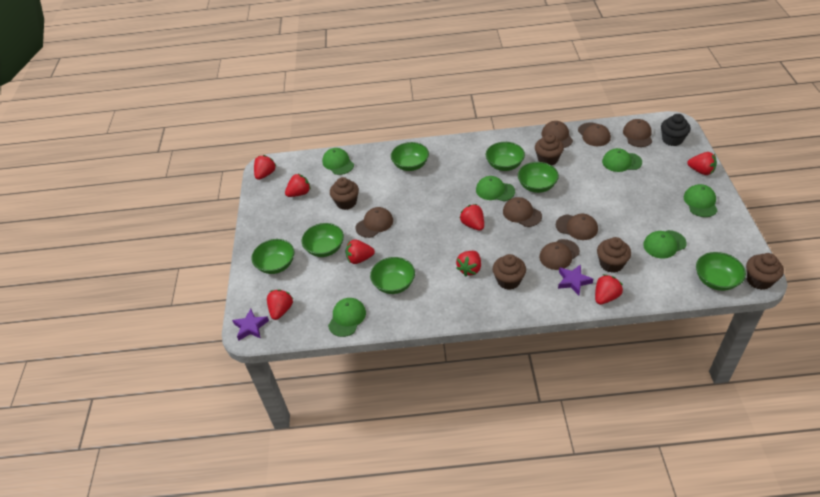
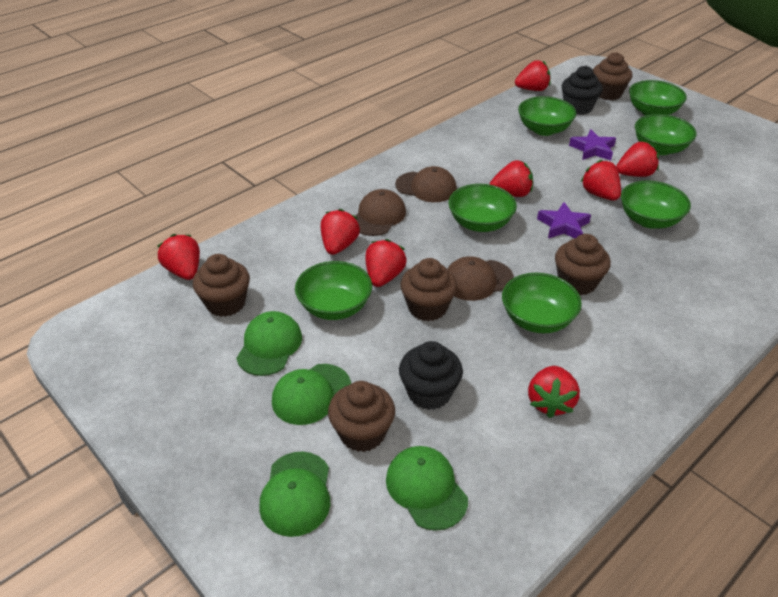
black cupcake: [661,114,691,146] = 1 -> [399,341,463,410] [562,66,603,115] = 2
brown cap: [356,207,393,238] [503,197,542,227] [539,239,580,270] [542,121,573,148] [556,214,598,240] [578,123,611,146] [623,119,652,147] = 7 -> [355,189,406,236] [395,166,457,202] [447,256,514,301] = 3
green cap: [322,148,354,175] [328,298,366,337] [476,176,515,201] [602,148,642,172] [643,230,687,259] [684,184,718,217] = 6 -> [236,311,302,376] [259,451,330,537] [272,364,351,425] [386,446,468,531] = 4

